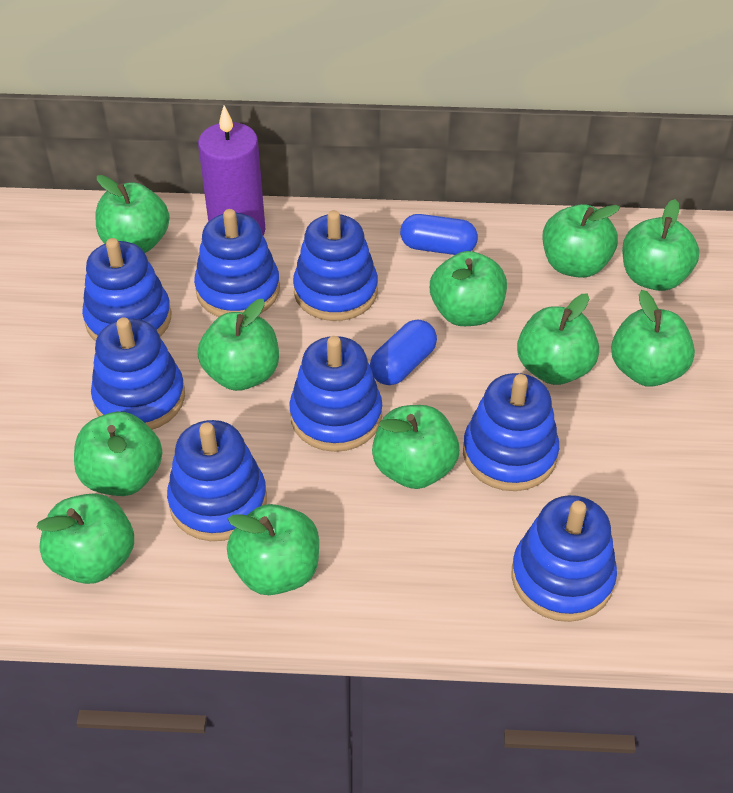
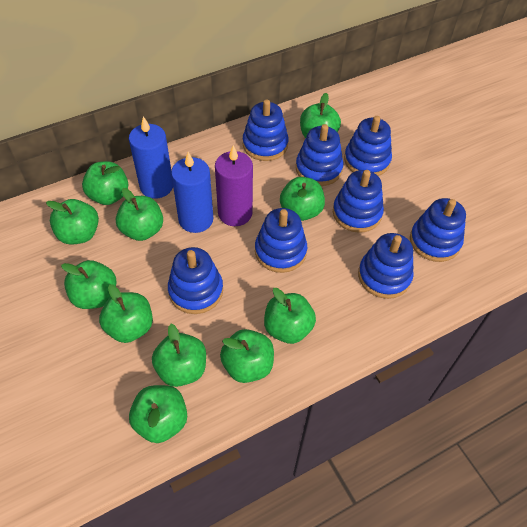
blue candle: none = 0 -> [129,116,173,199] [171,152,213,233] = 2
blue capsule: [370,319,437,385] [400,214,478,255] = 2 -> none = 0

